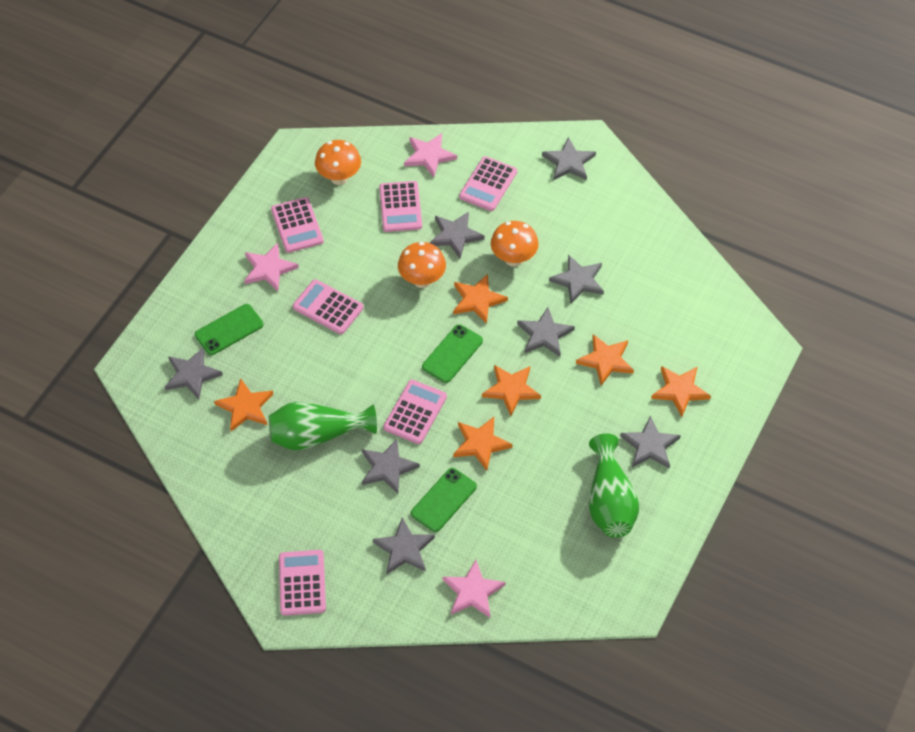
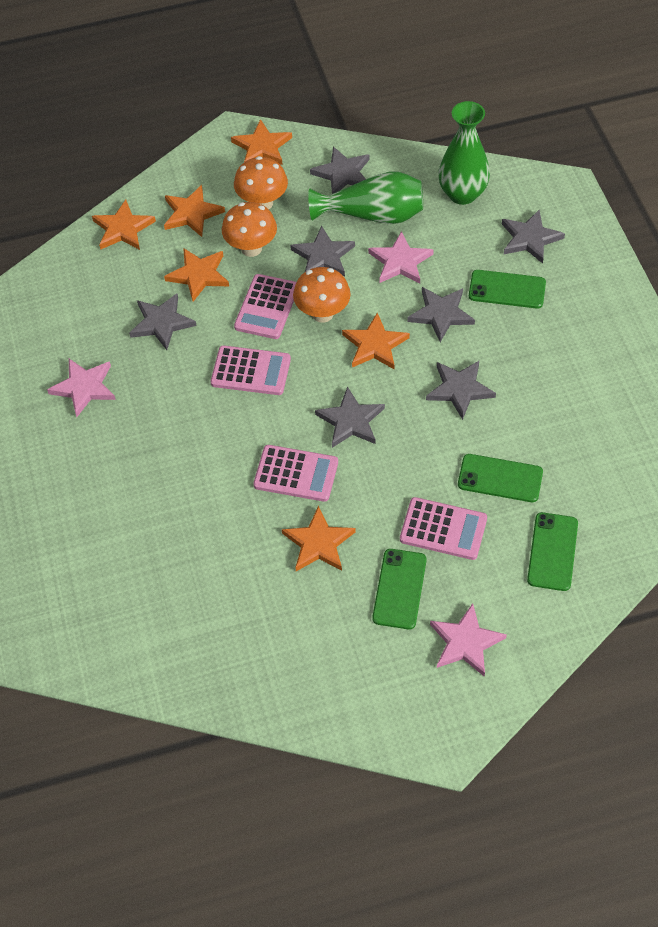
green phone: [195,304,264,355] [411,468,477,532] [422,324,483,383] = 3 -> [372,549,427,629] [458,454,543,502] [469,270,546,309] [527,512,578,591] = 4
grey star: [165,348,223,400] [362,439,420,494] [373,517,435,574] [430,211,484,258] [517,307,575,357] [542,137,596,180] [549,255,604,303] [620,416,681,468] = 8 -> [129,294,196,350] [290,226,355,276] [310,146,369,194] [315,387,385,448] [407,287,475,342] [426,361,496,420] [502,210,565,264] = 7
pink calculator: [271,197,324,253] [279,550,326,616] [293,279,363,334] [379,181,422,232] [384,380,447,444] [459,156,517,211] = 6 -> [211,346,291,395] [234,274,296,339] [253,445,338,502] [400,497,487,560] = 4

